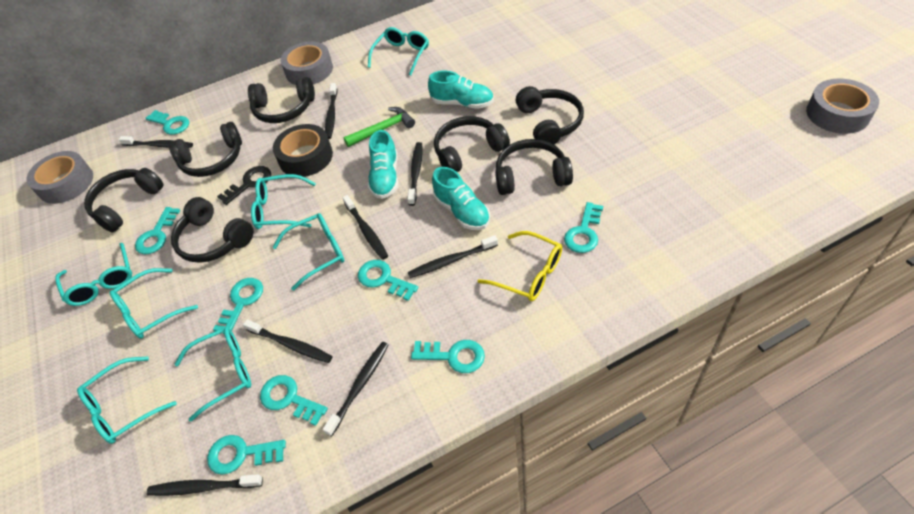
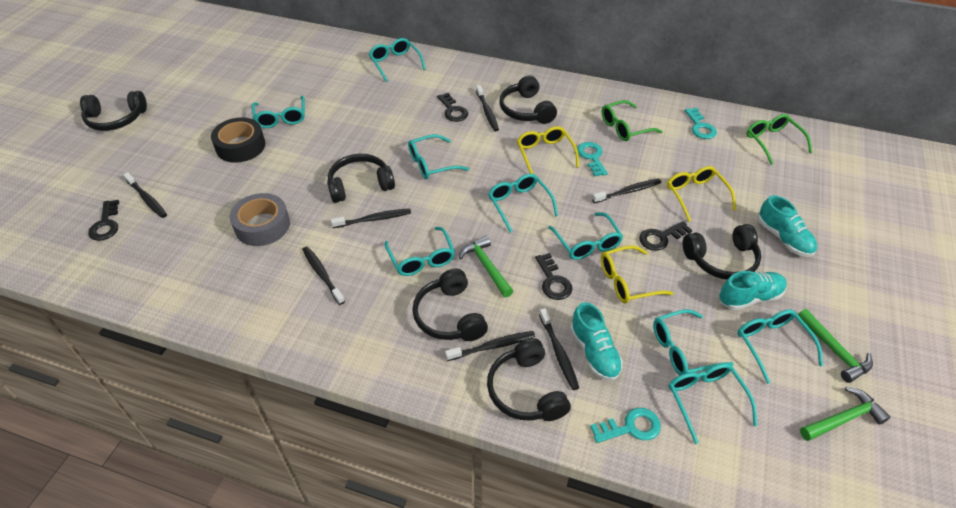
black headphones: [84,168,164,232] [169,122,242,177] [171,197,254,263] [248,77,315,123] [434,116,510,172] [495,139,573,195] [516,86,584,145] = 7 -> [80,91,147,131] [327,154,395,203] [412,269,488,341] [487,338,571,421] [499,75,557,124] [683,224,761,279] = 6
black key: [217,166,271,205] = 1 -> [88,200,119,241] [437,93,469,122] [535,253,572,300] [639,221,692,251] = 4
black toothbrush: [119,136,193,148] [147,474,263,496] [243,320,333,363] [323,342,389,437] [325,83,337,139] [342,195,388,260] [408,142,423,206] [408,235,498,278] = 8 -> [123,172,167,218] [302,246,345,305] [331,209,411,228] [445,331,535,361] [476,85,499,131] [539,308,579,390] [592,179,661,203] = 7
green glasses: none = 0 -> [601,100,663,141] [746,114,812,165] = 2
green hammer: [343,107,415,147] = 1 -> [459,236,513,297] [798,309,873,383] [800,387,890,441] = 3
grey tape: [26,151,93,204] [280,41,333,85] [806,79,879,134] = 3 -> [230,193,290,246] = 1
turquoise glasses: [55,243,132,306] [77,356,177,444] [109,268,198,339] [174,327,251,422] [251,174,316,229] [273,213,345,291] [368,27,429,76] = 7 -> [252,96,305,128] [369,38,426,82] [385,227,455,276] [408,134,469,179] [488,174,558,233] [548,212,623,260] [653,309,734,375] [669,363,758,444] [737,310,823,384] = 9
turquoise key: [135,207,180,254] [145,110,189,135] [207,435,286,475] [213,278,263,334] [260,375,328,426] [358,260,418,301] [411,340,485,373] [564,202,603,253] = 8 -> [577,142,608,177] [590,408,661,443] [685,108,717,139] = 3
yellow glasses: [478,231,562,301] = 1 -> [517,126,579,174] [601,245,673,304] [667,166,736,222] = 3

